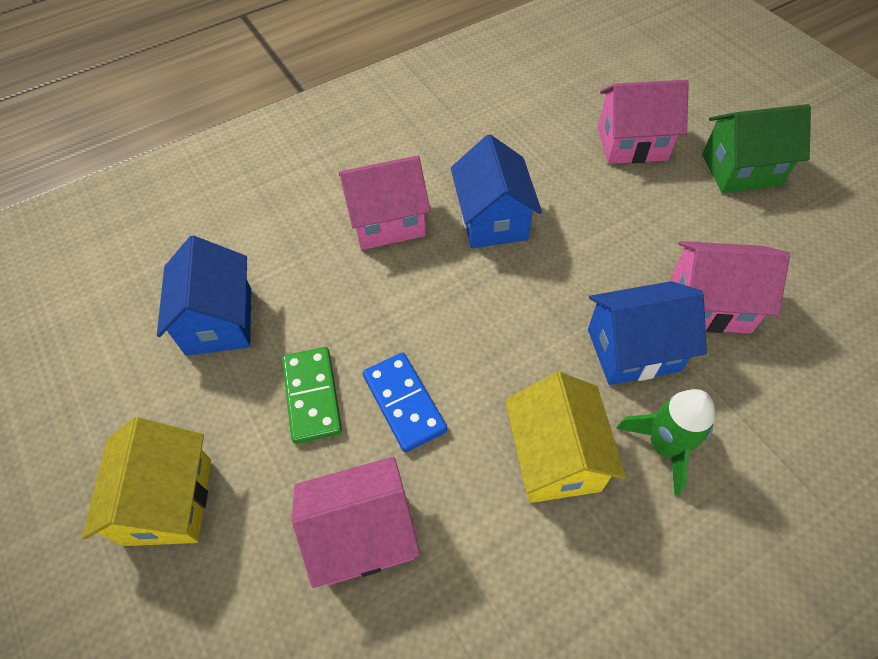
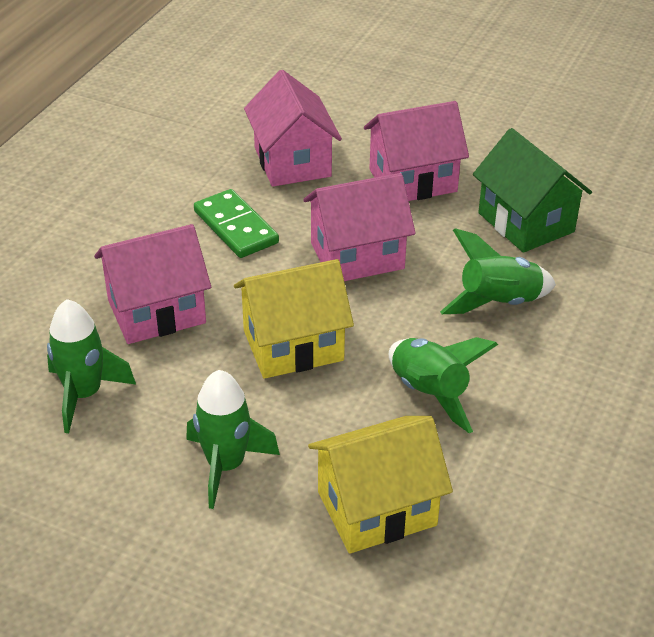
blue domino: [363,352,447,452] = 1 -> none = 0
blue house: [157,236,251,356] [451,134,542,248] [588,281,707,385] = 3 -> none = 0
green rocket: [616,389,715,495] = 1 -> [47,299,136,433] [186,370,280,509] [389,337,498,434] [440,228,556,314] = 4

